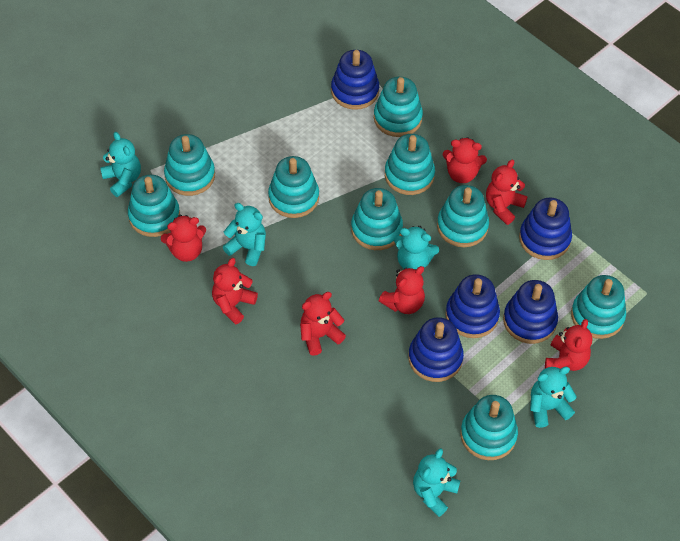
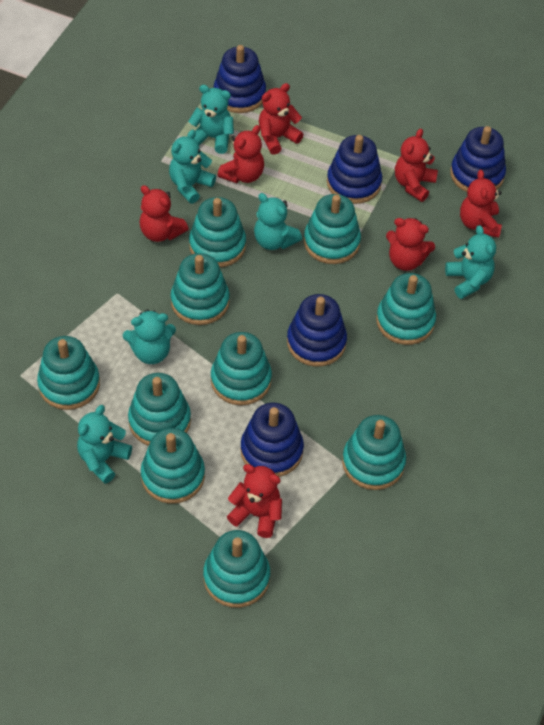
turquoise stacking toy: [128,175,180,237] [164,134,215,196] [268,156,319,218] [351,188,403,250] [374,77,423,137] [385,134,435,195] [437,185,489,247] [460,395,518,460] [571,275,626,339] = 9 -> [37,336,100,410] [128,373,191,446] [141,428,205,504] [171,253,230,325] [189,197,246,267] [203,530,270,608] [211,332,272,406] [304,194,361,264] [342,415,406,490] [376,273,436,345] = 10
turquoise teddy bear: [100,132,141,197] [223,203,266,266] [394,226,439,270] [413,448,460,517] [530,367,577,428] = 5 -> [77,405,132,484] [123,309,176,364] [169,130,216,204] [188,85,234,154] [254,193,302,250] [445,225,496,299] = 6

